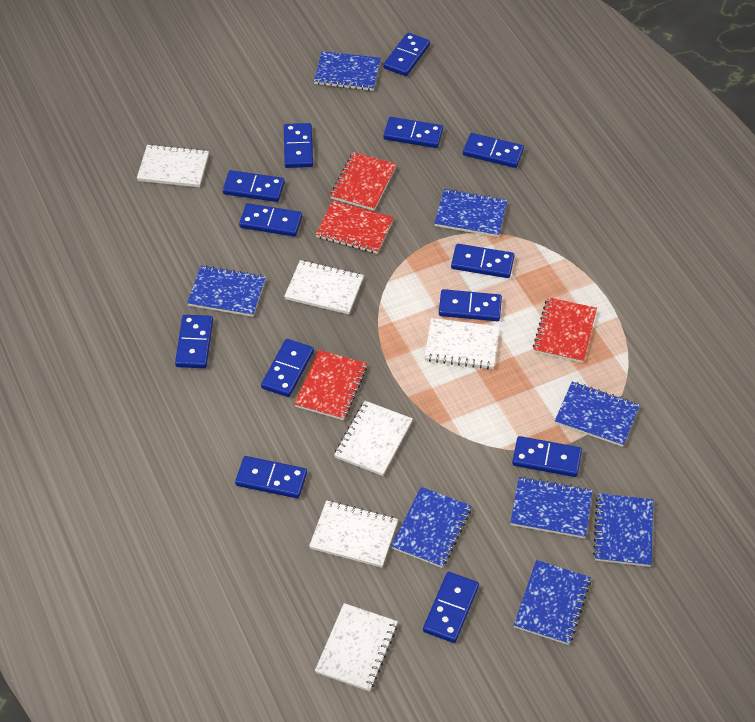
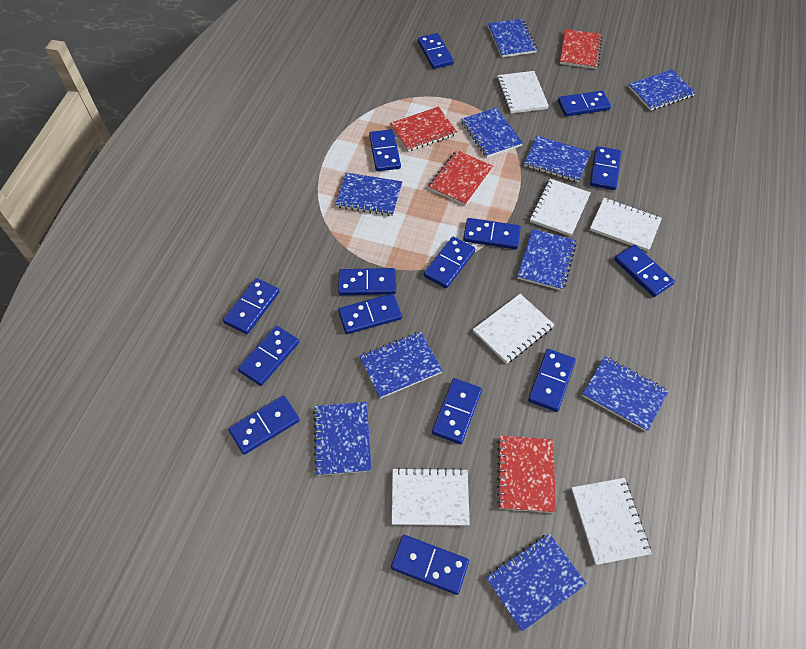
blue domino: [175,315,213,368] [223,170,285,202] [235,456,307,498] [239,203,302,237] [261,339,314,397] [284,123,313,168] [383,33,430,76] [383,117,443,148] [423,572,479,643] [439,289,502,321] [451,244,514,278] [463,133,524,168] [512,436,582,477] = 13 -> [223,278,279,334] [228,396,300,455] [238,326,299,386] [338,268,396,295] [338,294,402,334] [369,129,401,171] [391,535,469,595] [418,33,454,69] [424,237,475,288] [432,378,482,444] [463,218,521,249] [528,349,576,412] [558,91,611,116] [590,146,621,190] [615,245,675,297] = 15
blue notebook: [187,265,266,317] [314,51,381,91] [391,487,471,568] [434,189,507,237] [510,477,593,538] [514,560,591,645] [555,382,640,447] [593,493,653,567] = 8 -> [313,402,372,476] [335,173,402,216] [359,331,443,399] [461,107,523,158] [486,533,587,631] [488,19,537,57] [517,229,577,291] [524,136,591,182] [582,356,669,432] [629,69,695,111] = 10

